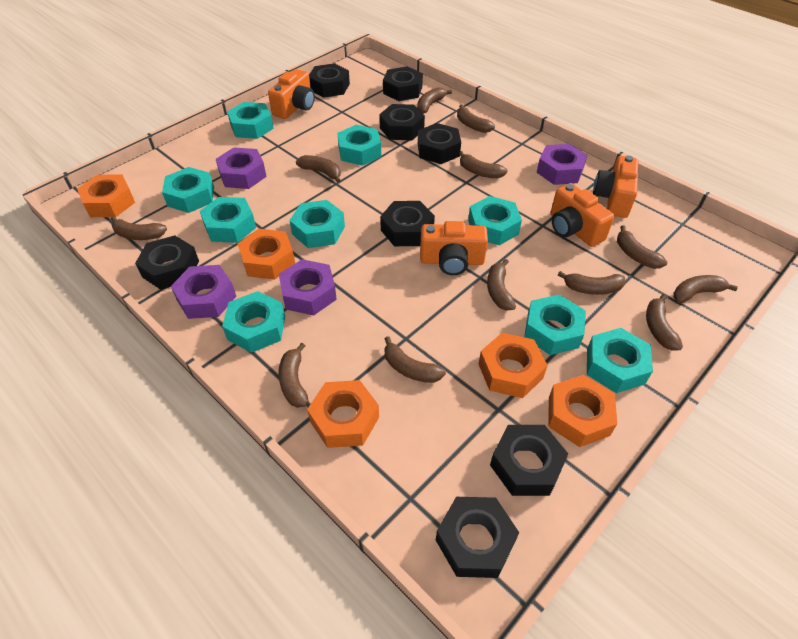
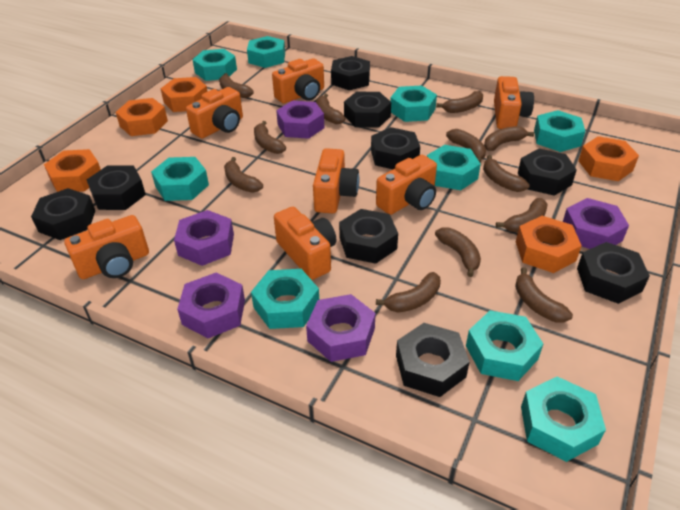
black nut: [135,236,199,290] [309,63,350,98] [379,104,425,140] [380,201,435,246] [383,67,423,101] [418,123,461,164] [436,497,519,578] [490,425,568,496] = 8 -> [31,188,95,240] [87,166,146,210] [331,56,370,90] [339,209,398,264] [344,91,391,128] [371,127,420,169] [396,323,470,397] [518,149,577,196] [577,242,650,304] = 9
orange camera: [268,69,315,119] [420,221,488,275] [551,183,614,247] [593,155,638,218] = 4 -> [64,215,149,279] [186,87,243,138] [272,58,324,104] [274,207,337,280] [313,148,359,213] [376,155,437,215] [494,76,534,129] = 7
purple nut: [171,265,236,319] [216,147,267,189] [279,259,337,316] [537,144,587,185] = 4 -> [174,210,234,266] [177,272,245,338] [276,101,324,139] [306,294,375,362] [563,198,629,249] = 5

